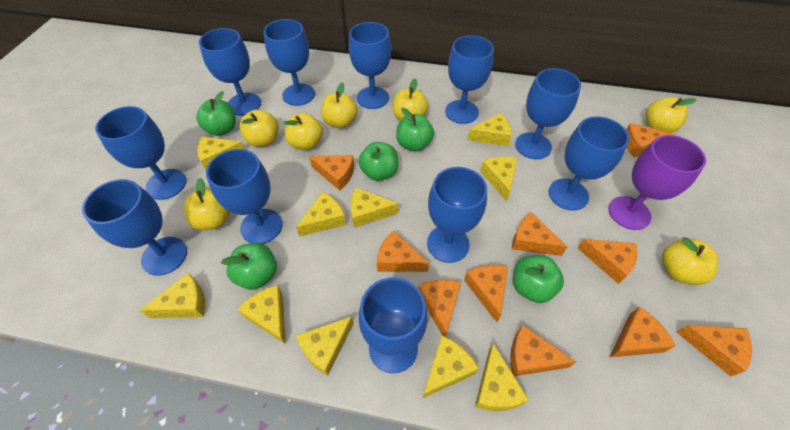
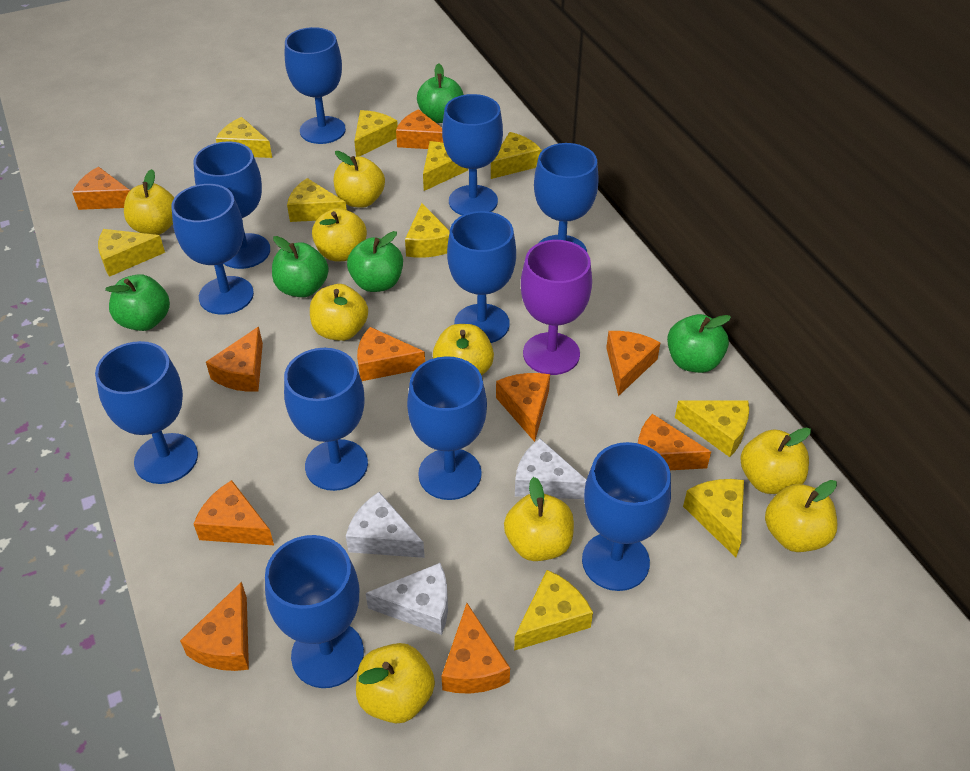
white cheese: none = 0 -> [346,492,425,558] [366,563,448,635] [515,439,586,499] = 3
yellow apple: [184,178,230,230] [239,110,279,147] [284,113,323,150] [321,82,357,128] [393,79,429,121] [645,97,697,133] [662,237,718,285] = 7 -> [124,169,174,235] [310,284,368,341] [312,208,367,261] [334,151,385,208] [356,643,435,723] [433,324,494,375] [504,477,574,561] [740,428,811,494] [765,480,837,552] = 9

